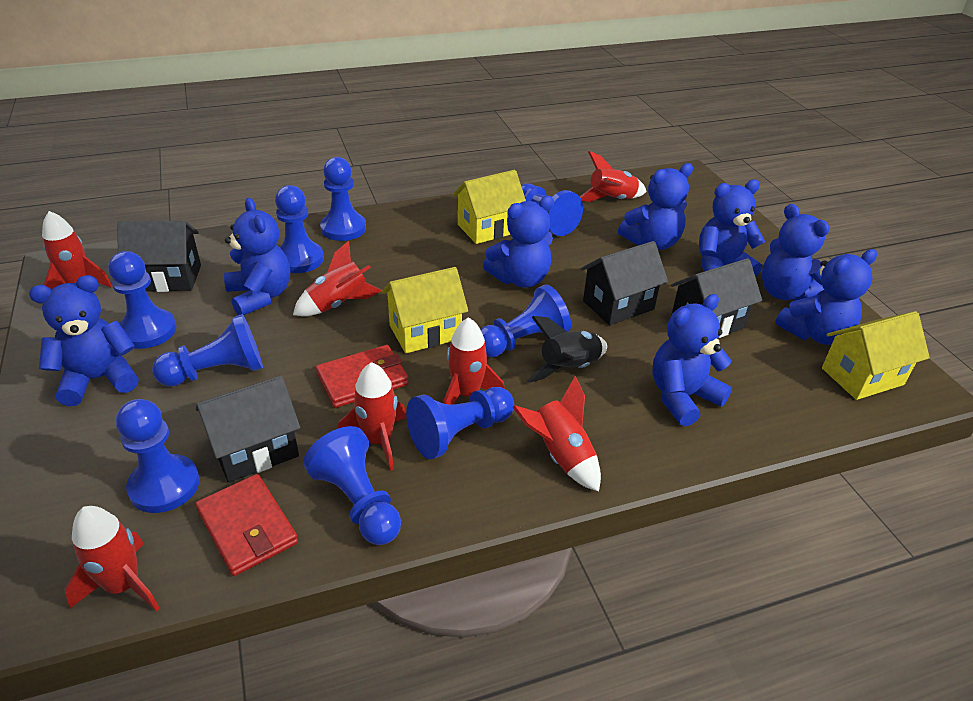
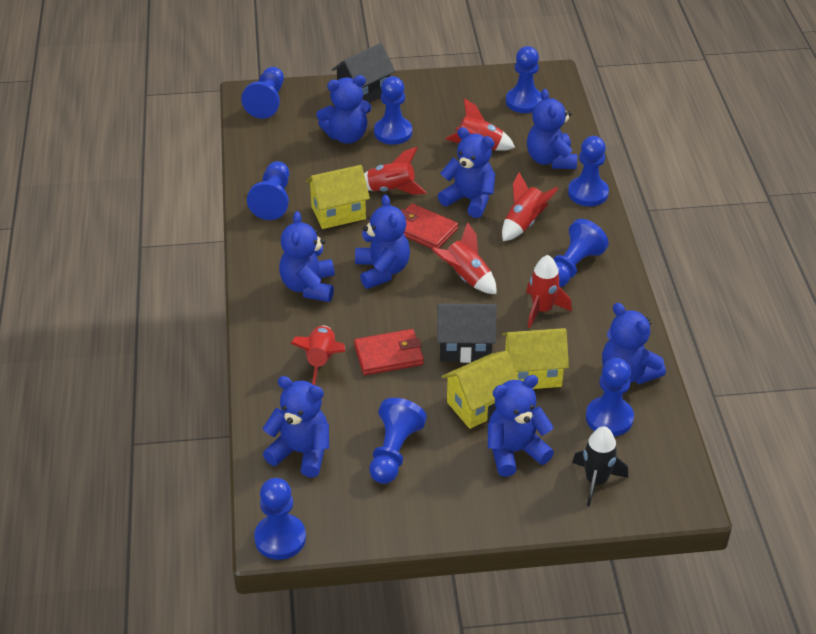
black house: [117,221,201,292] [196,376,300,483] [580,241,668,325] [671,258,762,338] = 4 -> [332,43,395,103] [437,303,497,363] = 2
red rocket: [42,211,112,289] [65,506,160,612] [293,241,382,316] [338,362,406,471] [443,317,504,405] [513,376,601,491] [580,151,647,202] = 7 -> [290,326,345,385] [364,147,427,195] [431,222,497,294] [446,98,515,151] [502,172,559,241] [526,255,572,328] = 6

